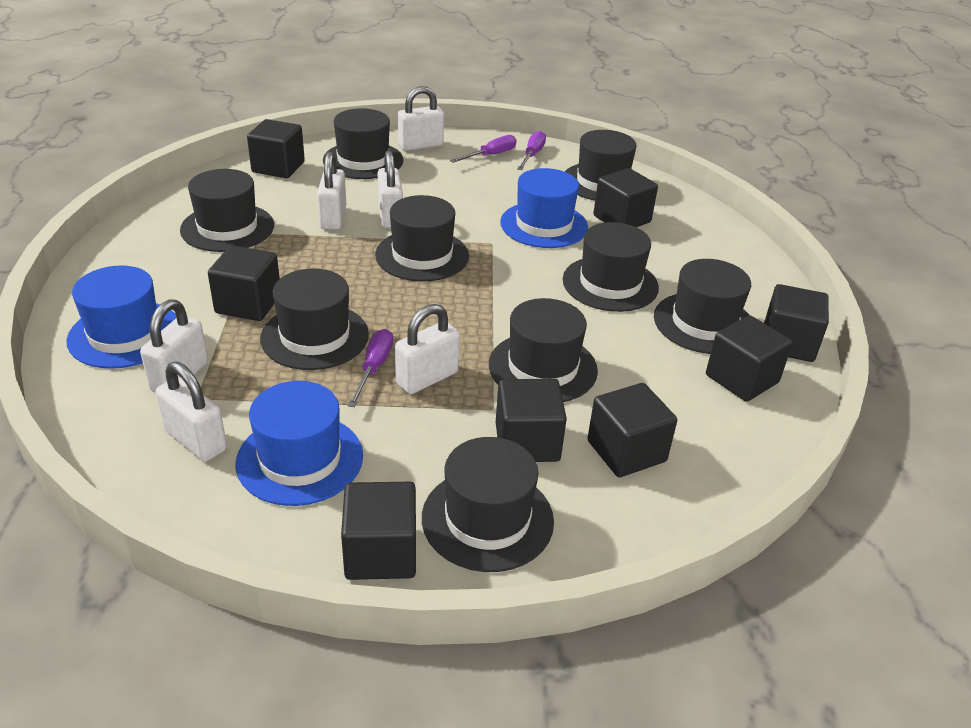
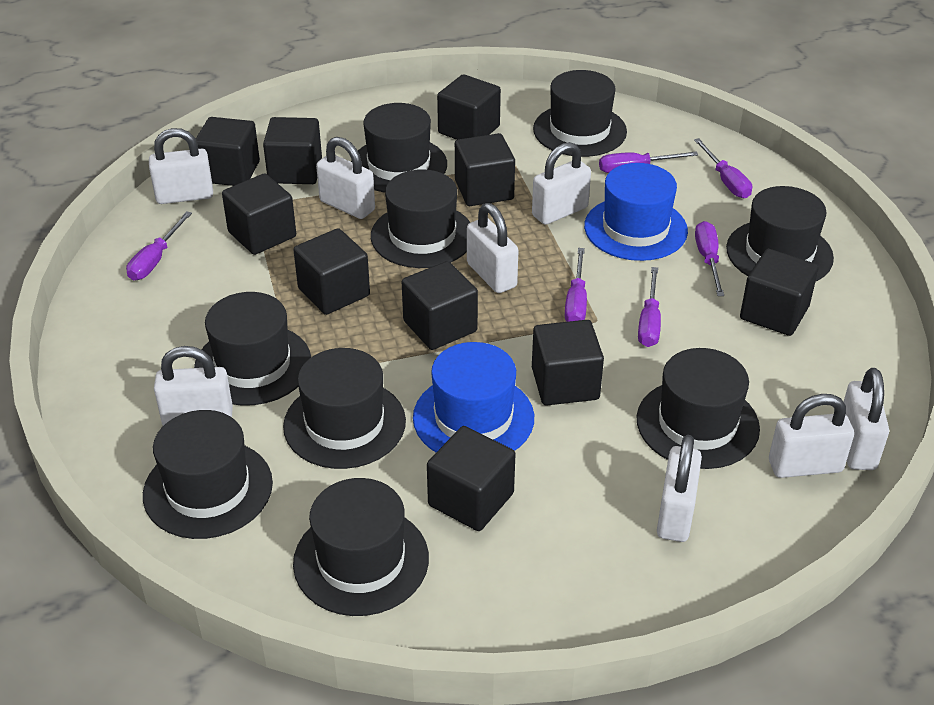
black cube: [208,245,280,321] [247,119,305,178] [341,482,416,580] [496,379,567,462] [587,383,677,477] [593,168,658,227] [706,315,792,402] [764,284,829,362] = 8 -> [196,117,260,186] [222,173,296,255] [263,117,322,184] [294,228,370,315] [402,261,478,350] [427,426,516,531] [437,74,501,140] [455,133,515,206] [532,320,604,406] [740,249,819,336] = 10
blue hat: [67,266,176,369] [236,381,363,506] [500,168,588,248] = 3 -> [413,342,534,452] [584,163,688,261] = 2
purple screwdriver: [348,329,393,407] [450,135,517,163] [517,131,546,170] = 3 -> [126,211,192,280] [565,248,587,322] [599,151,698,173] [638,267,661,347] [694,138,752,198] [695,221,724,296] = 6
white padlock: [140,299,208,393] [156,362,227,461] [317,151,346,230] [377,150,403,228] [395,304,460,394] [398,86,444,151] = 6 -> [149,128,213,204] [154,346,233,426] [316,137,375,219] [467,203,519,293] [532,142,591,225] [657,435,702,542] [769,394,854,478] [844,368,889,470] = 8

